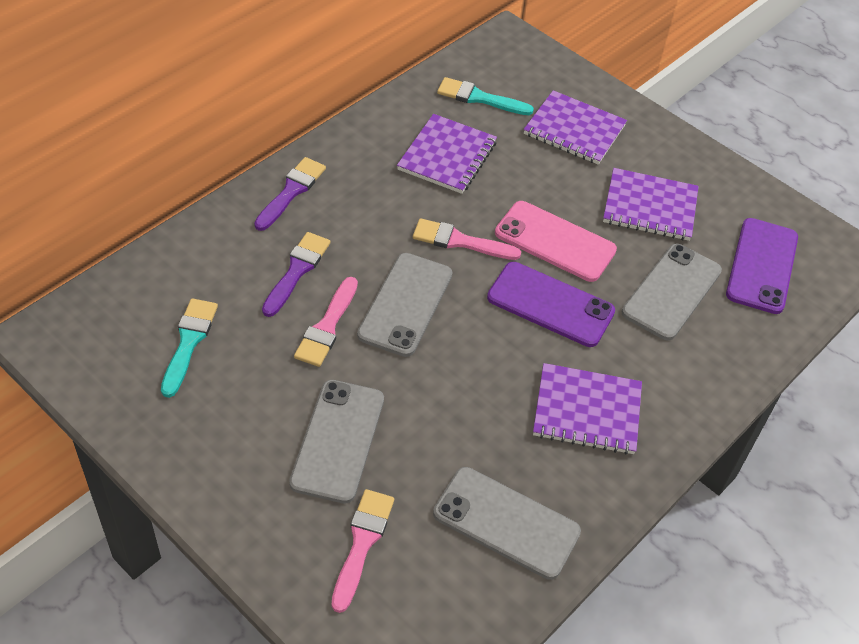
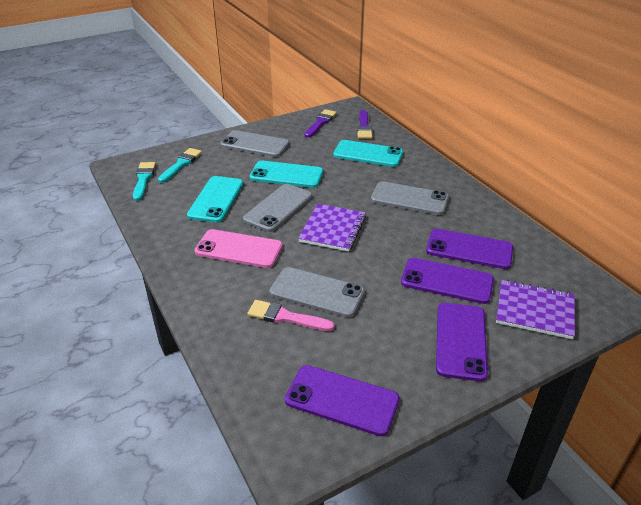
pink brush: [294,277,358,367] [332,489,394,613] [413,218,521,260] = 3 -> [247,300,334,331] = 1
purple notebook: [397,114,497,194] [524,90,627,165] [533,363,642,455] [603,168,699,241] = 4 -> [298,204,366,252] [496,280,575,339] = 2
purple phone: [487,262,615,347] [726,218,798,314] = 2 -> [285,365,400,436] [401,258,494,304] [426,229,513,269] [436,303,488,381] = 4
turquoise phone: none = 0 -> [187,176,243,223] [250,161,323,188] [333,140,403,167] = 3

